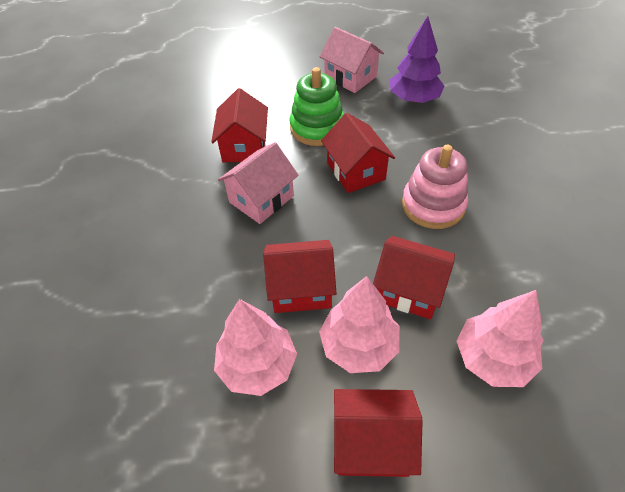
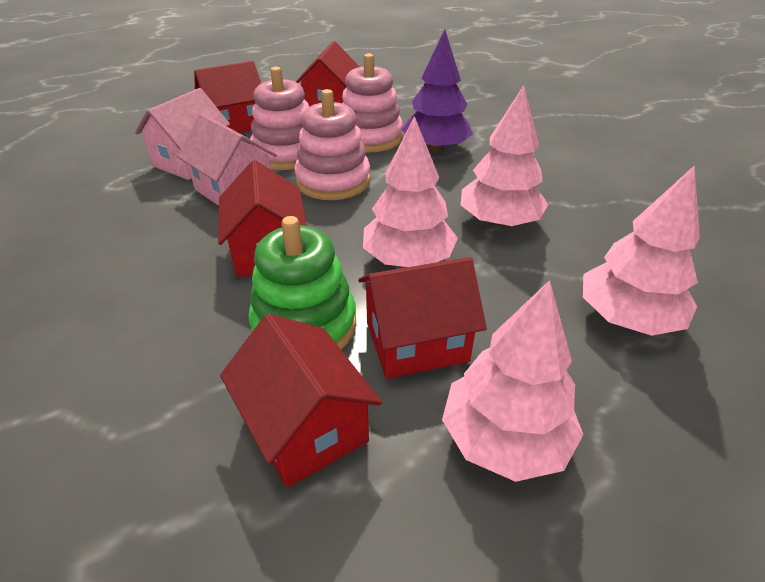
pink stacking toy: [402,145,468,229] = 1 -> [250,67,309,170] [294,89,370,200] [342,53,403,152] = 3
pink tree: [214,299,297,396] [319,276,400,373] [457,290,544,387] = 3 -> [363,116,458,267] [442,280,583,482] [461,85,549,227] [583,165,700,336] = 4

